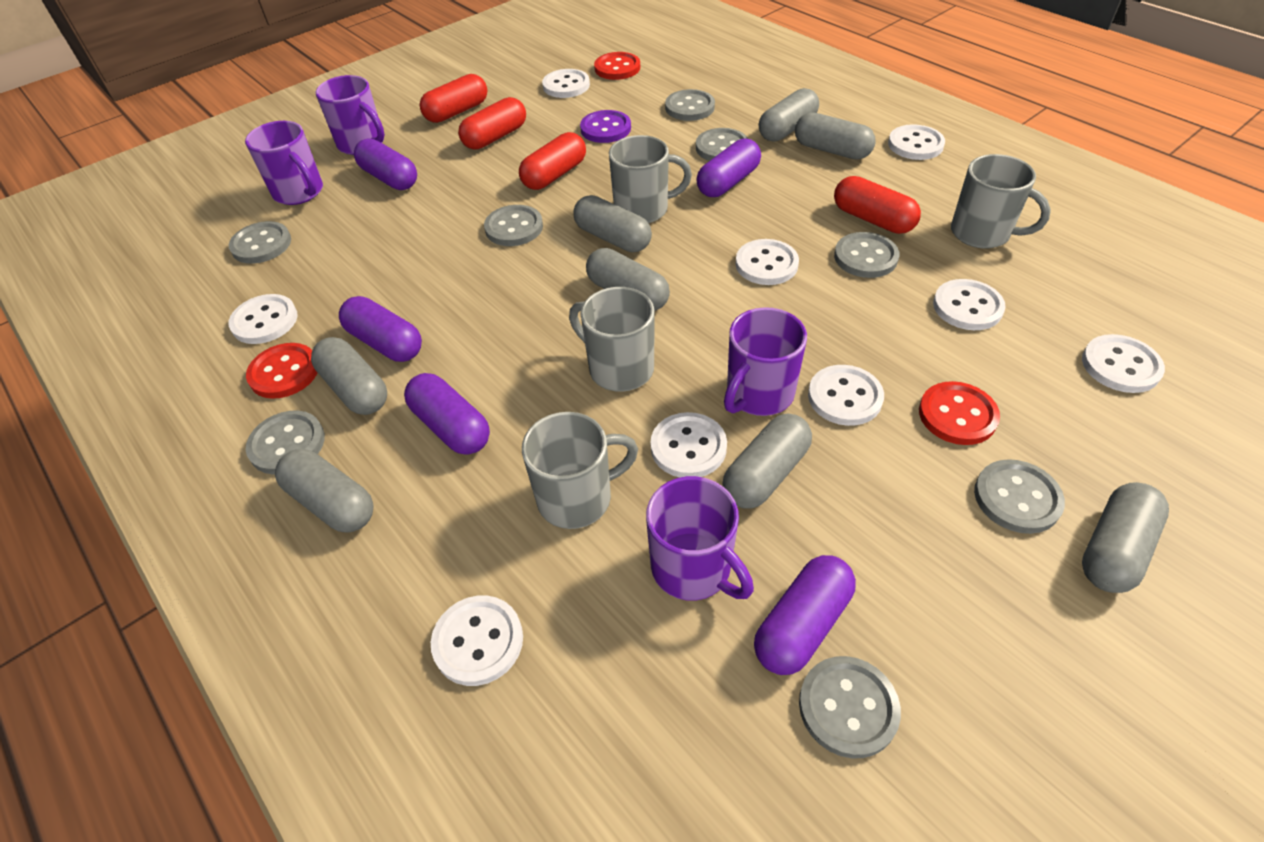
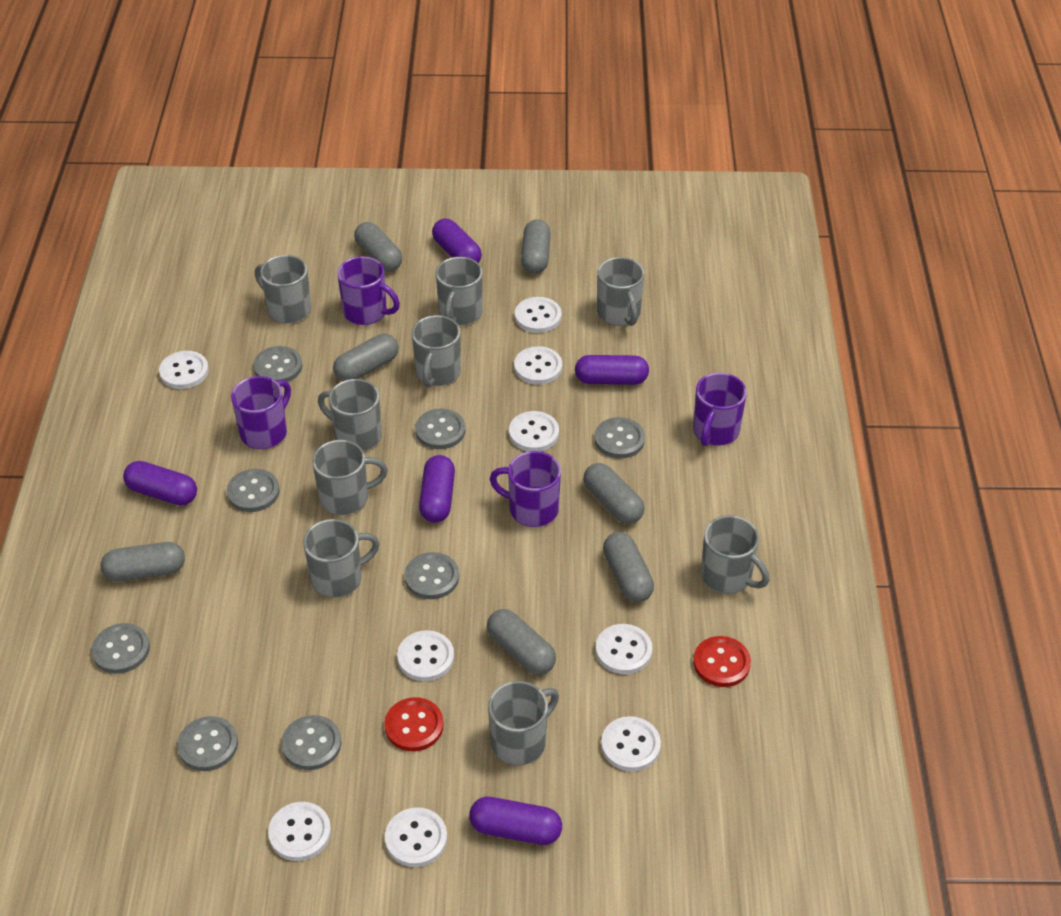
grey capsule: [275,449,374,533] [311,337,387,415] [573,195,652,252] [586,248,670,311] [722,413,812,509] [759,88,819,141] [795,112,876,160] [1082,482,1169,593] = 8 -> [101,542,185,582] [333,334,399,381] [354,222,402,272] [487,609,556,675] [521,219,551,274] [583,463,645,524] [603,532,654,602] = 7
grey mug: [522,412,638,529] [569,287,654,392] [609,135,692,223] [951,154,1051,249] = 4 -> [255,255,311,324] [303,519,380,598] [312,440,388,515] [318,379,382,451] [412,315,461,388] [436,257,483,325] [488,681,559,765] [597,257,644,326] [701,515,769,594] = 9
purple button: [580,110,631,143] = 1 -> none = 0
red button: [246,343,318,399] [594,52,640,80] [919,381,1000,445] = 3 -> [384,697,444,751] [693,636,751,687] = 2
red capsule: [420,74,487,123] [458,97,526,150] [519,132,586,190] [834,176,921,234] = 4 -> none = 0

